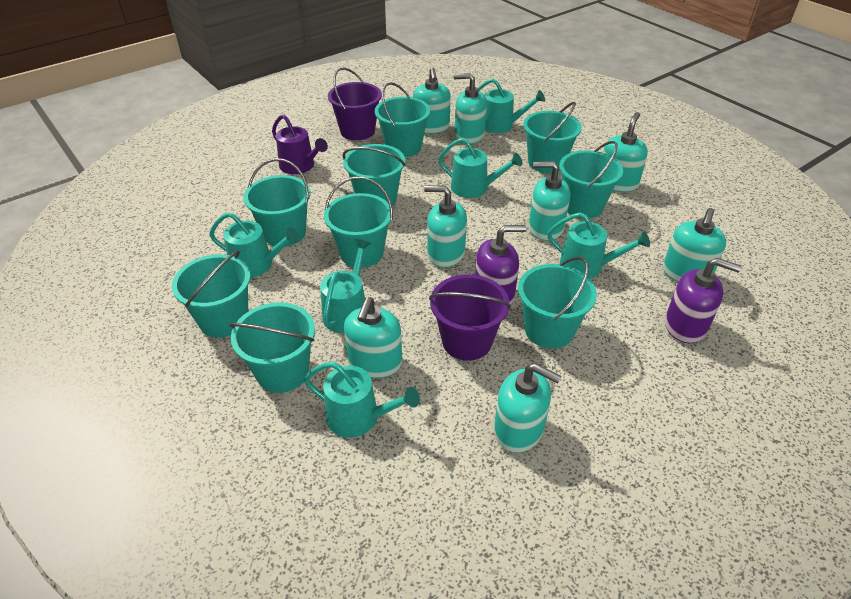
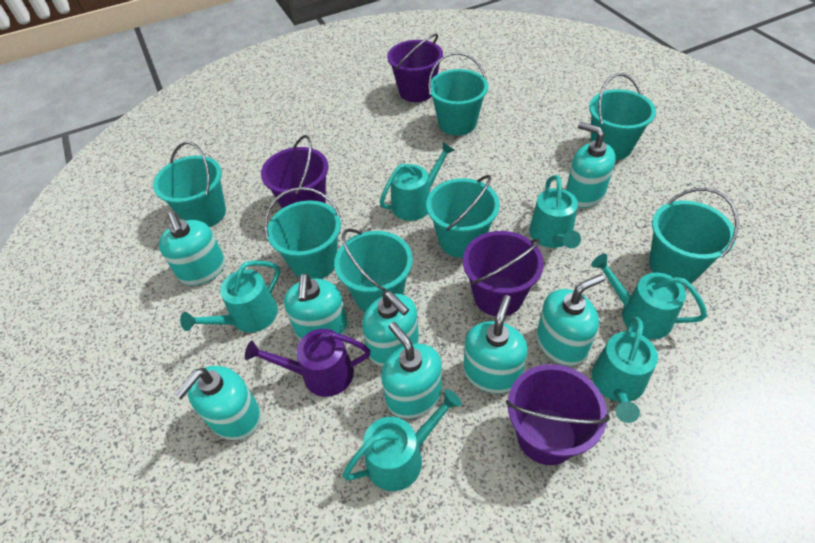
purple bucket: [328,67,382,140] [429,274,511,361] = 2 -> [261,135,328,208] [387,33,443,102] [463,231,544,316] [506,364,610,465] = 4
purple soap dispenser: [475,225,526,305] [665,258,742,343] = 2 -> none = 0
turquoise bucket: [172,250,251,338] [229,302,315,393] [243,158,310,247] [324,177,393,268] [342,144,406,206] [375,82,430,157] [518,256,597,349] [523,102,582,173] [559,141,623,218] = 9 -> [153,142,226,227] [265,187,341,279] [334,229,413,312] [426,175,500,258] [428,52,488,136] [589,73,656,160] [649,188,739,285] = 7

